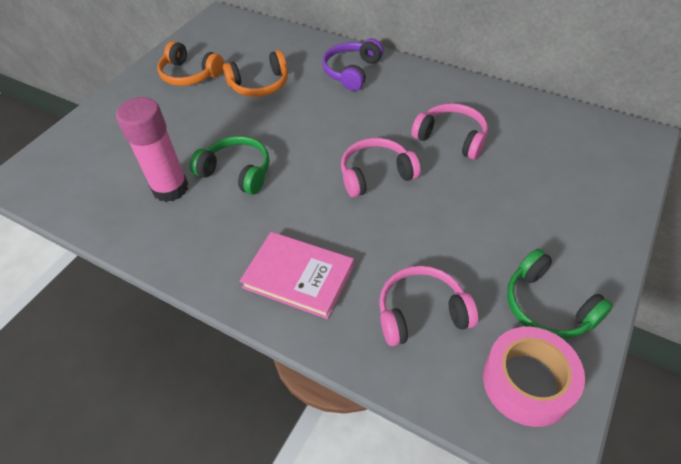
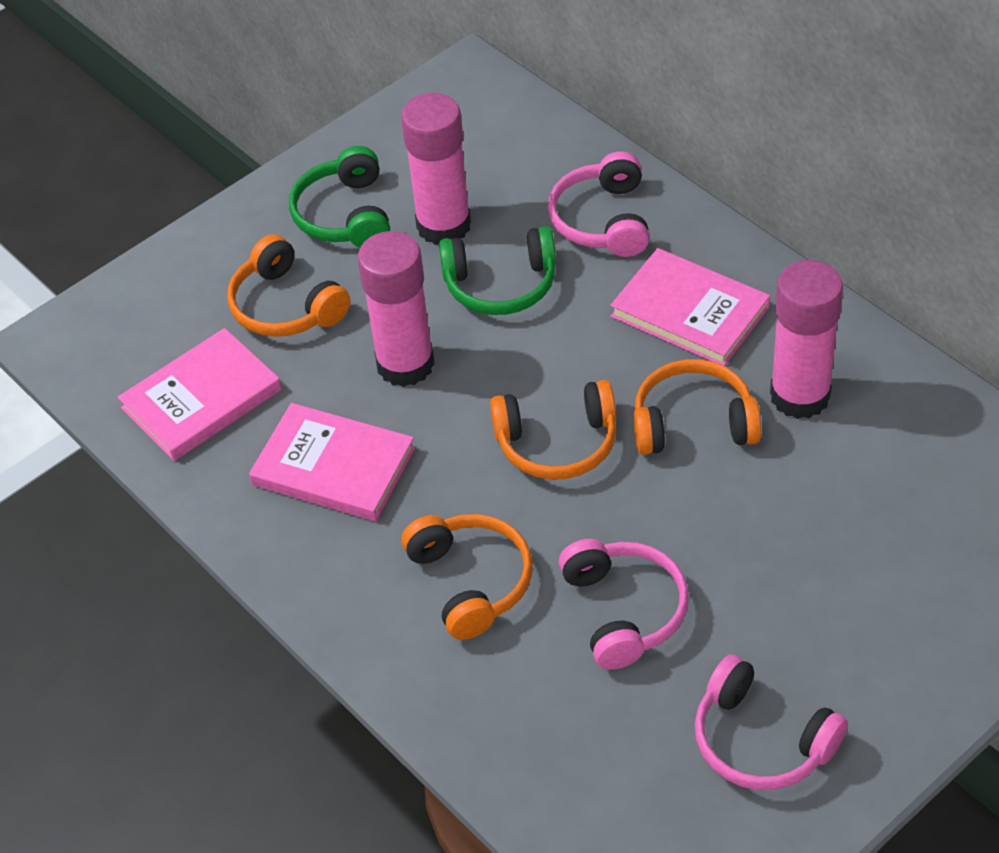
orange headphones: [157,41,224,86] [223,50,288,97] = 2 -> [227,234,350,337] [401,514,533,640] [490,380,616,480] [633,359,761,455] = 4
pink book: [240,232,354,319] = 1 -> [117,328,282,461] [249,403,415,521] [610,248,770,366] = 3
pink glue stick: [116,97,188,202] = 1 -> [357,231,435,387] [401,93,471,245] [770,260,843,419] = 3
pink tape: [483,327,585,427] = 1 -> none = 0
purple headphones: [322,38,384,91] = 1 -> none = 0

